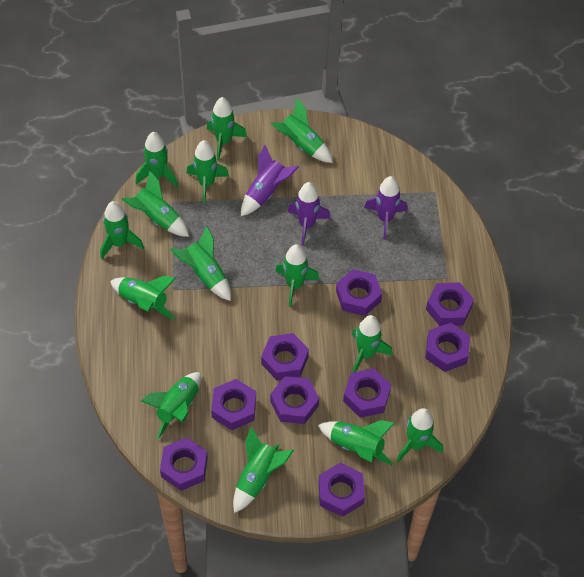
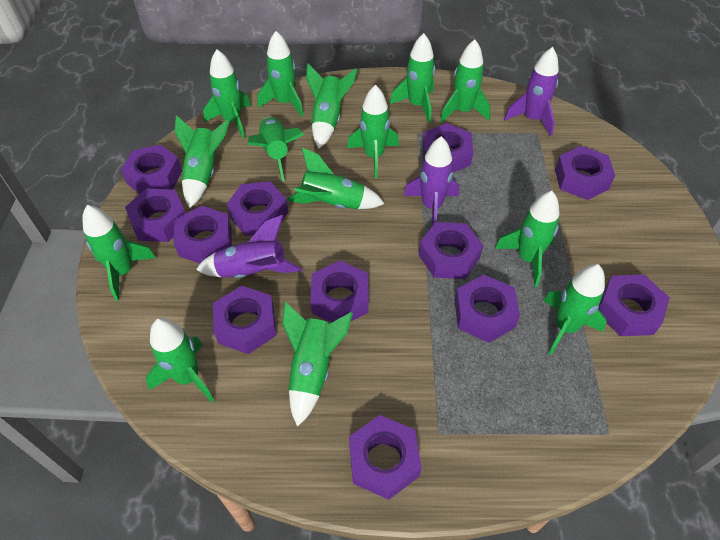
purple nut: [160,438,208,491] [211,379,256,430] [261,333,309,380] [270,376,319,424] [319,463,365,517] [336,269,382,316] [343,369,391,418] [425,323,470,372] [426,282,474,326] = 9 -> [121,144,182,194] [125,189,186,242] [174,206,232,263] [213,286,276,354] [226,181,288,236] [310,260,369,323] [349,415,421,500] [419,222,483,279] [423,123,473,173] [455,275,520,343] [555,146,615,200] [599,274,670,336] = 12

